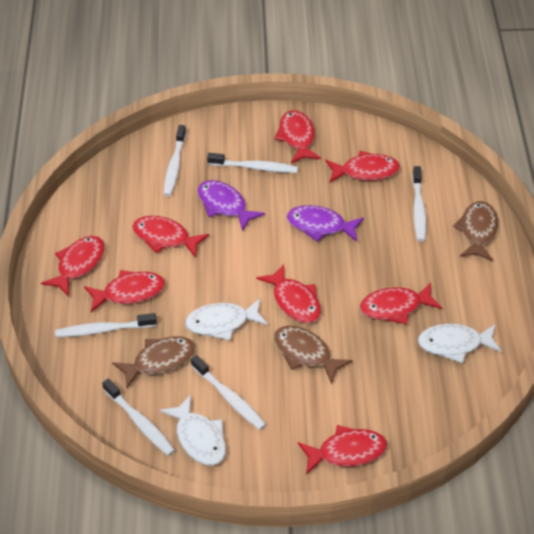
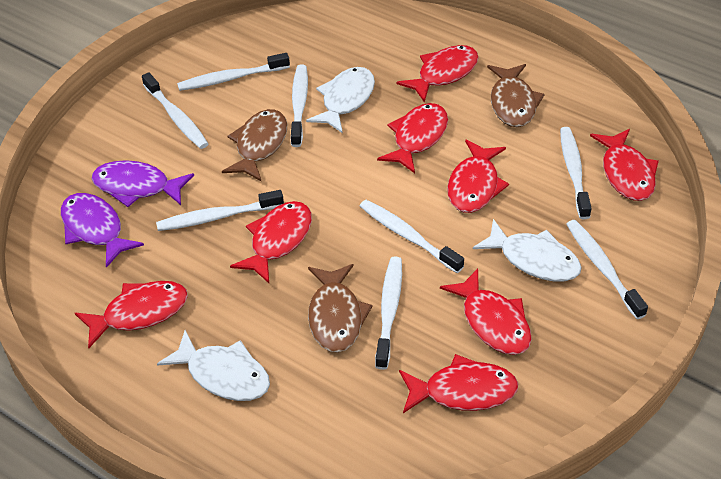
white toothbrush: [55,313,157,337] [102,378,175,456] [163,125,186,196] [191,355,266,430] [207,153,298,173] [412,166,426,242] = 6 -> [142,72,208,149] [156,190,284,231] [177,53,290,91] [290,64,308,147] [360,200,464,273] [375,256,402,370] [560,127,592,219] [566,220,648,319] = 8

